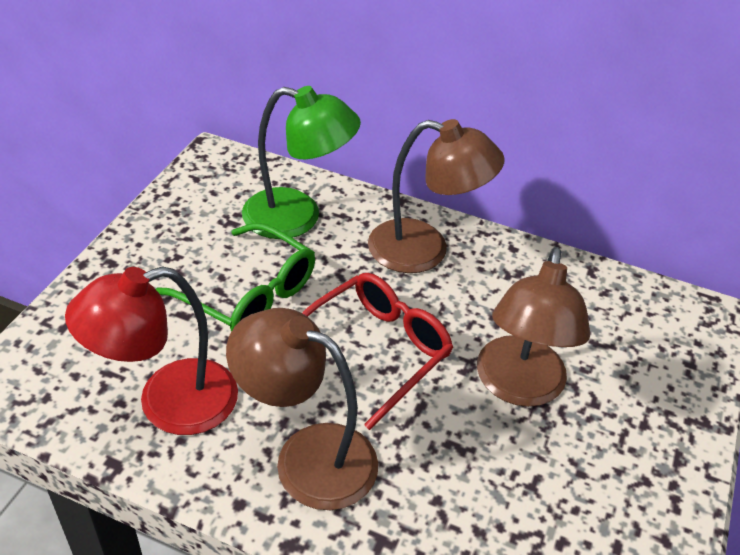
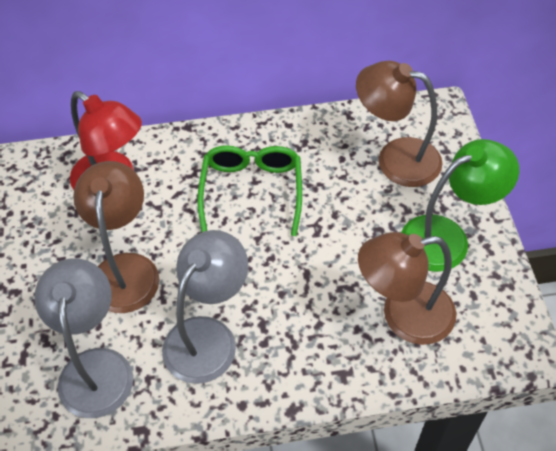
grey lamp: none = 0 -> [34,258,133,418] [162,230,248,384] = 2
red glasses: [302,273,453,430] = 1 -> none = 0

